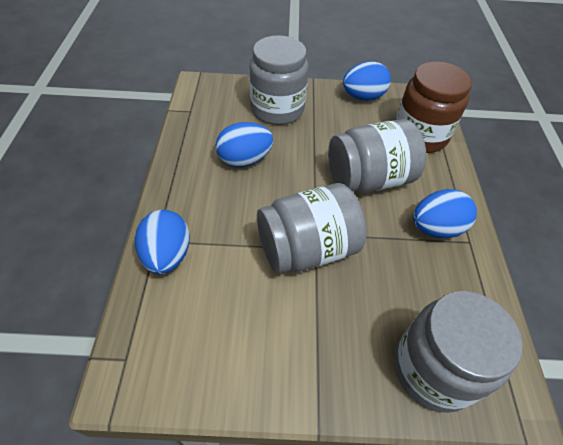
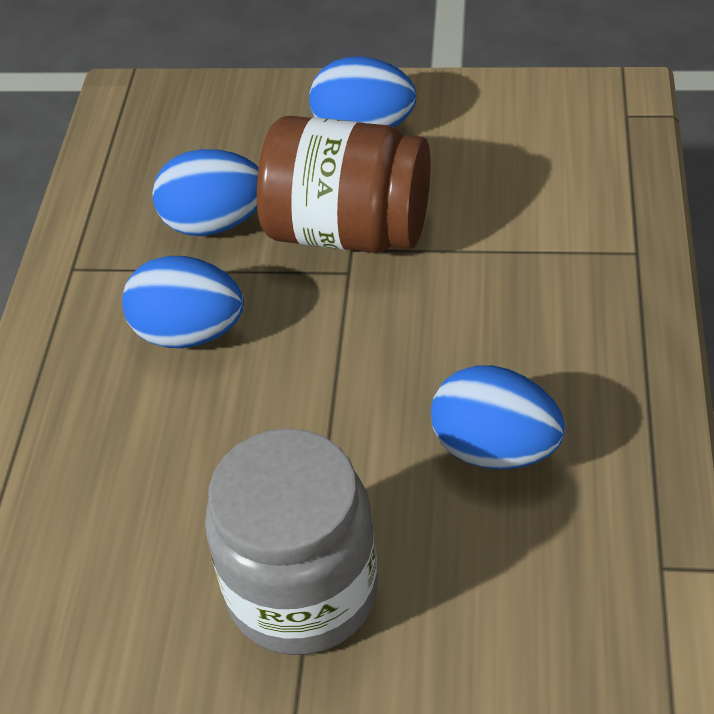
grey jar: [250,35,309,125] [257,183,367,274] [328,119,426,193] [394,291,523,413] = 4 -> [205,428,378,655] = 1

